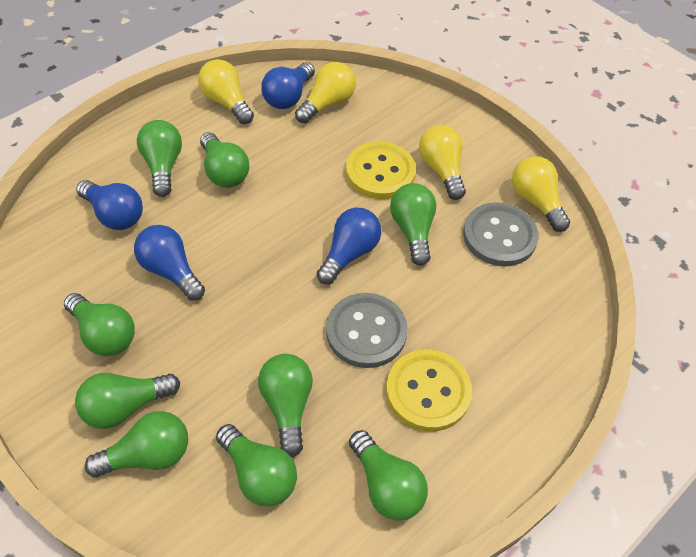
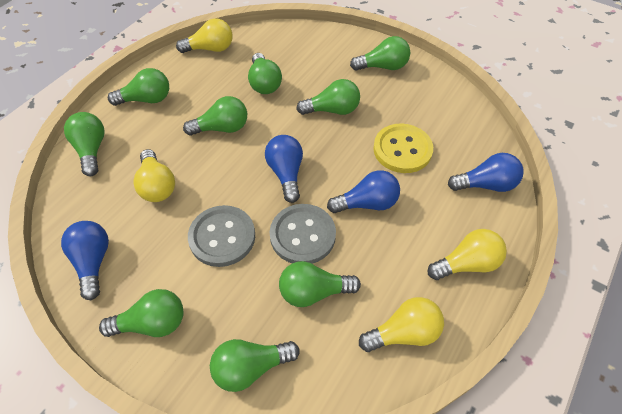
yellow button: [346,142,416,199] [386,350,472,431] = 2 -> [373,124,433,173] = 1

